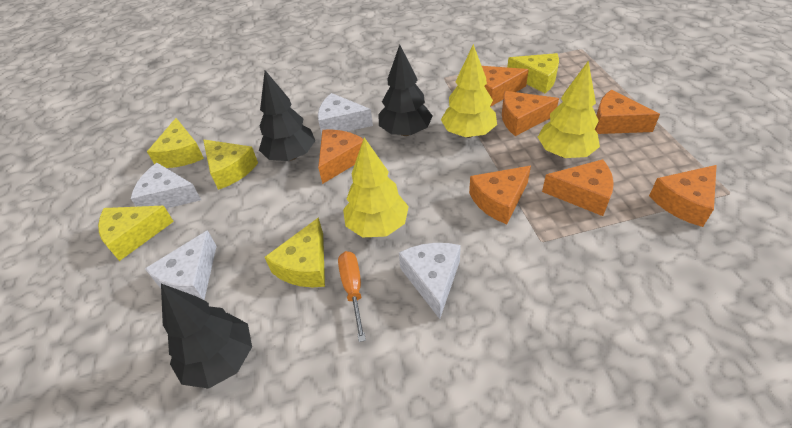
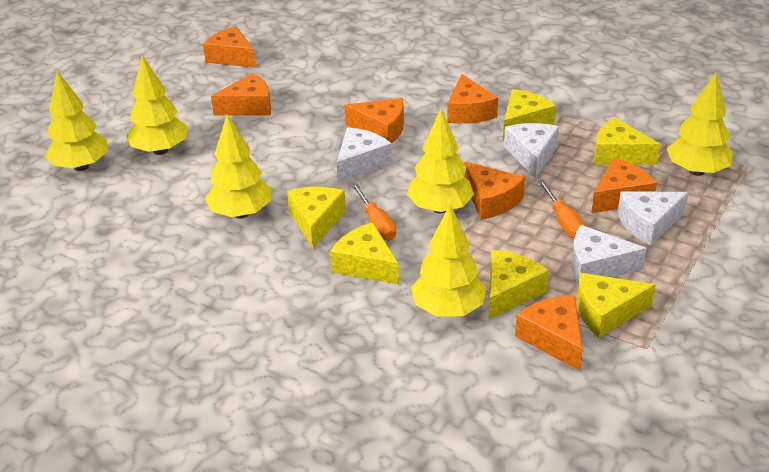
black tree: [161,284,252,389] [259,70,315,161] [379,45,433,136] = 3 -> none = 0
orange screwdriver: [338,251,366,342] = 1 -> [351,183,396,240] [538,180,585,238] = 2
yellow cheese: [98,206,174,261] [147,118,204,168] [203,139,258,190] [265,217,325,287] [507,53,559,93] = 5 -> [287,187,346,248] [330,222,399,284] [489,250,549,319] [503,89,556,140] [577,273,655,338] [594,118,661,165] = 6
yellow tree: [343,137,409,237] [441,44,497,138] [538,61,600,158] = 3 -> [45,71,108,171] [126,56,188,155] [205,114,271,219] [407,109,474,213] [411,205,486,317] [667,73,733,176] = 6

